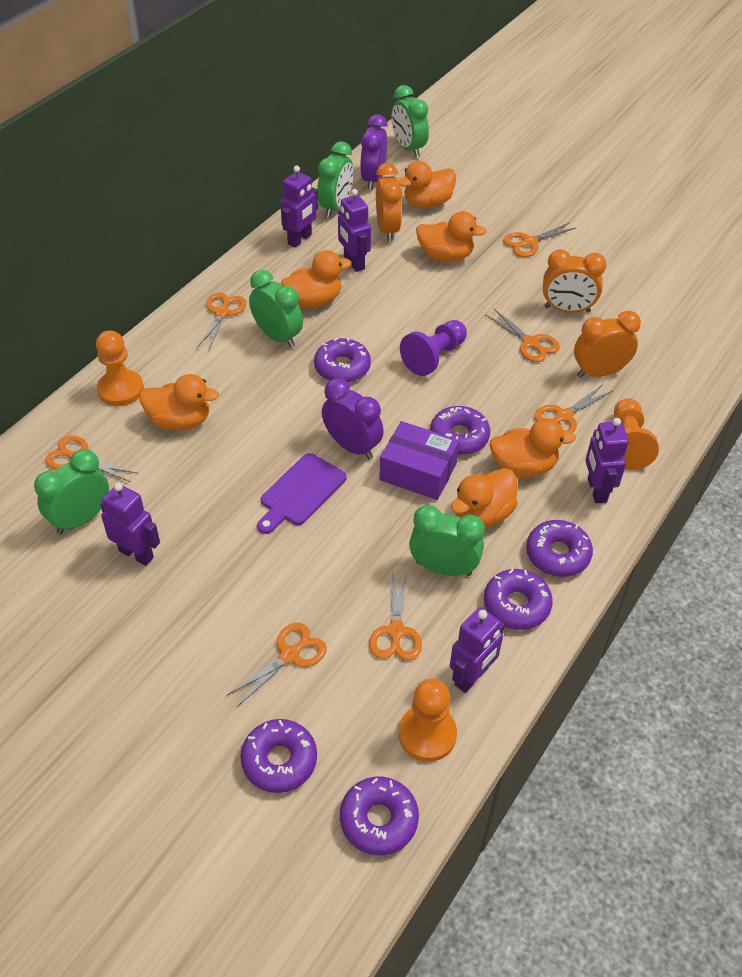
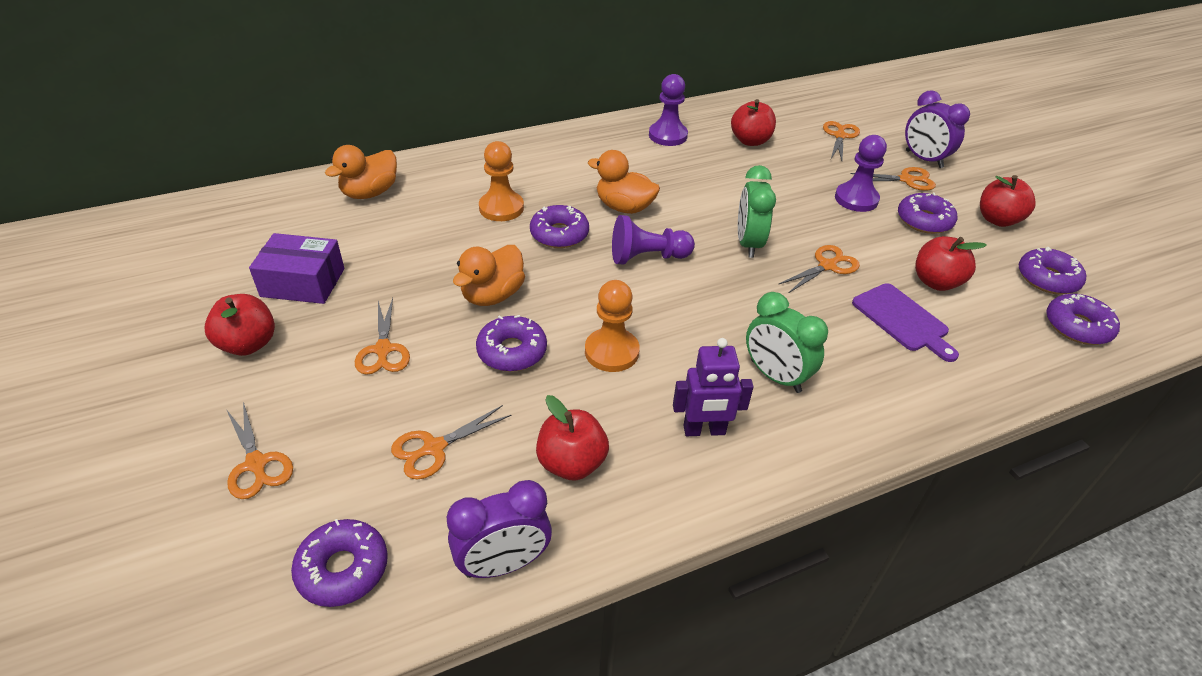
green clock: [34,449,109,534] [249,270,303,348] [317,142,353,218] [391,85,429,157] [409,505,485,576] = 5 -> [738,165,776,258] [746,292,828,393] = 2
orange clock: [376,163,402,242] [543,249,607,313] [574,311,641,378] = 3 -> none = 0
orange duck: [139,374,219,430] [281,250,351,308] [398,161,456,208] [416,211,487,262] [451,468,518,528] [490,418,576,477] = 6 -> [325,145,397,199] [453,245,525,306] [588,150,660,214] = 3
orange pawn: [96,330,144,406] [398,678,457,762] [614,398,659,470] = 3 -> [479,141,524,221] [585,280,640,372] = 2
orange scissors: [45,435,139,482] [197,292,246,350] [226,623,327,707] [369,570,422,661] [485,309,560,362] [503,222,576,257] [534,385,612,433] = 7 -> [226,402,293,499] [355,298,410,375] [391,405,511,480] [778,245,860,293] [823,121,860,161] [850,167,936,191] = 6
purple pawn: [400,320,467,376] = 1 -> [612,215,695,265] [649,74,688,146] [835,135,887,212] = 3
purple robot: [100,483,160,566] [280,166,318,247] [338,189,371,272] [450,607,505,693] [585,418,629,503] = 5 -> [673,338,754,436] = 1
red apple: none = 0 -> [204,294,275,356] [536,395,609,480] [731,99,776,146] [915,236,987,291] [980,175,1036,227] = 5

